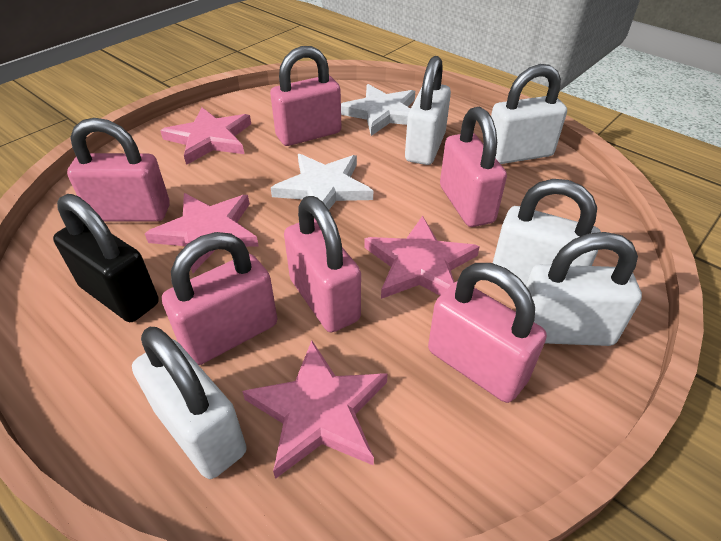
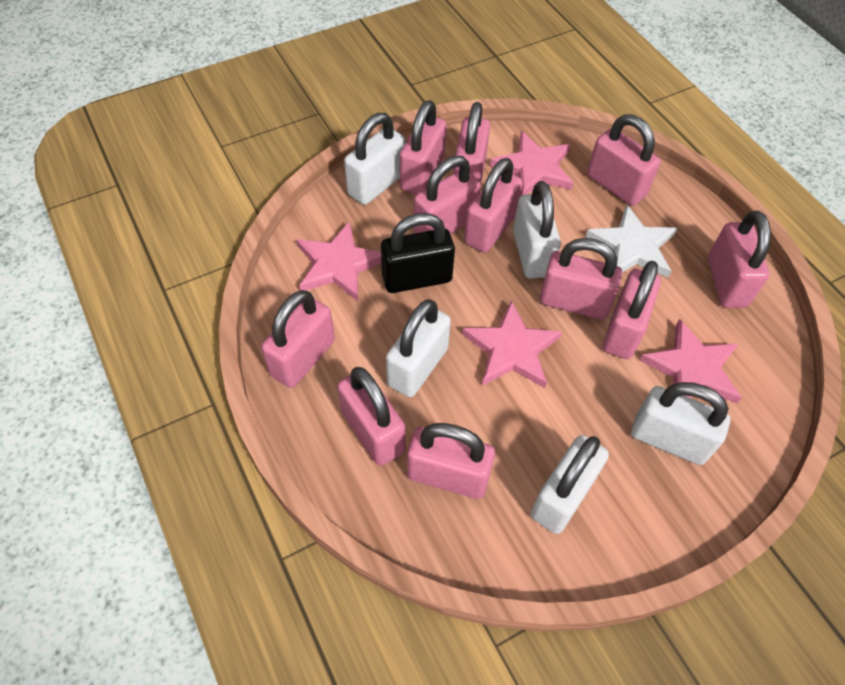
pink padlock: [67,118,170,222] [162,232,277,365] [270,46,341,146] [284,196,361,333] [428,263,547,403] [440,107,507,227] = 6 -> [261,290,335,388] [337,367,405,466] [400,100,447,194] [407,423,495,499] [414,156,481,234] [453,102,490,184] [464,158,523,253] [540,238,622,320] [587,114,660,206] [603,261,661,359] [708,211,771,308] = 11
white star: [271,154,373,210] [341,84,415,136] = 2 -> [585,204,677,277] = 1

